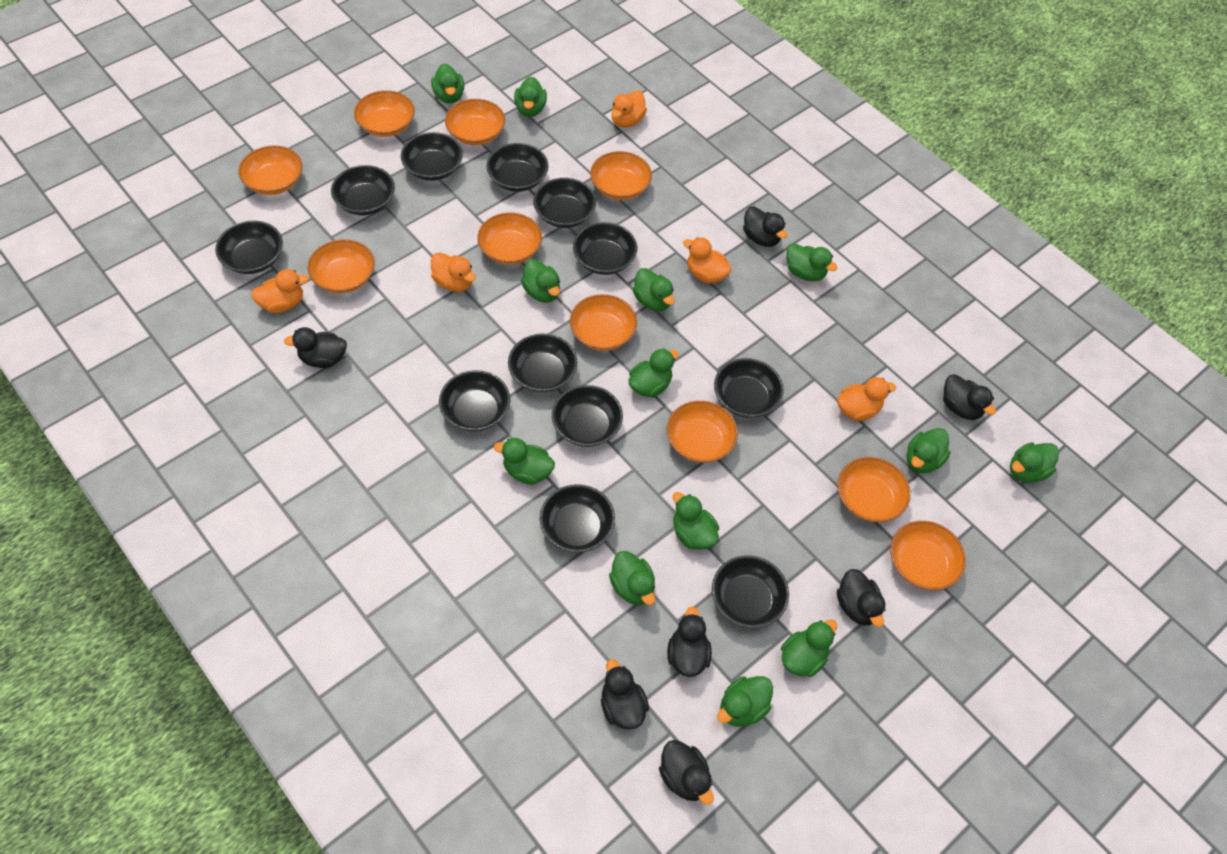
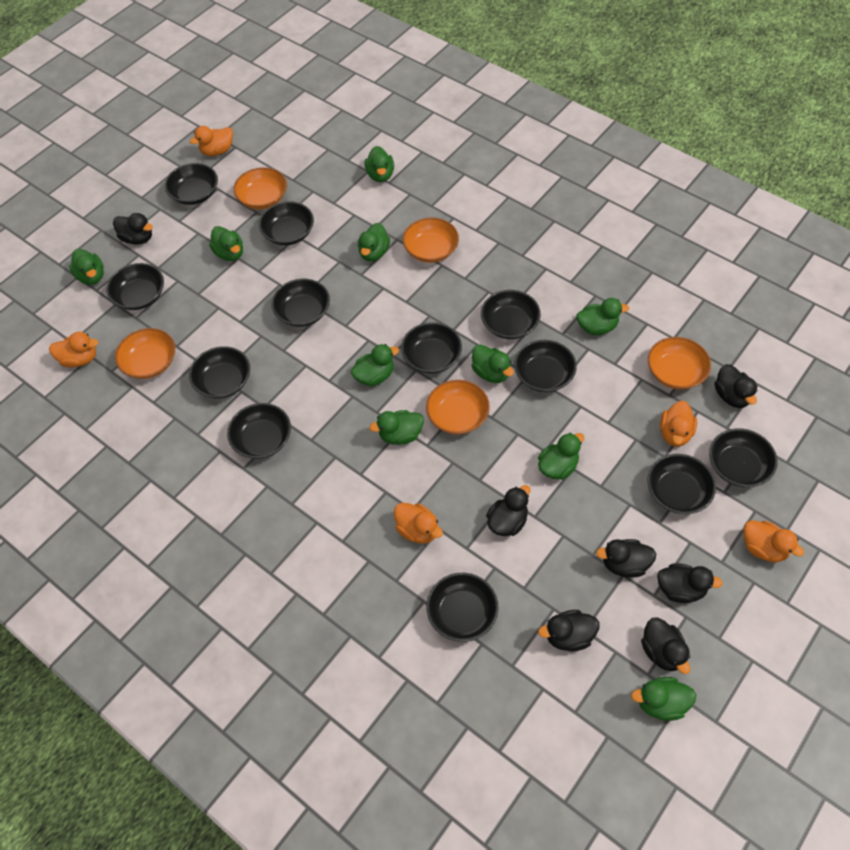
green duck: [431,64,464,104] [494,438,555,485] [514,76,547,117] [521,259,560,303] [609,551,655,605] [628,348,679,397] [633,268,675,311] [673,492,719,550] [717,676,773,727] [781,619,837,677] [786,243,837,281] [907,428,951,474] [1010,442,1059,483] = 13 -> [69,249,104,285] [209,226,243,261] [351,344,399,386] [358,223,390,261] [365,146,394,182] [369,410,424,445] [472,344,514,383] [538,433,584,480] [576,298,629,335] [631,677,696,721] = 10
orange bowl: [238,145,303,195] [307,239,375,294] [354,90,415,137] [445,99,505,145] [477,212,542,265] [570,294,637,351] [590,151,652,200] [666,401,738,463] [837,457,911,522] [890,521,966,590] = 10 -> [115,328,175,379] [233,167,287,210] [403,218,459,263] [426,380,490,435] [648,337,711,390] = 5

